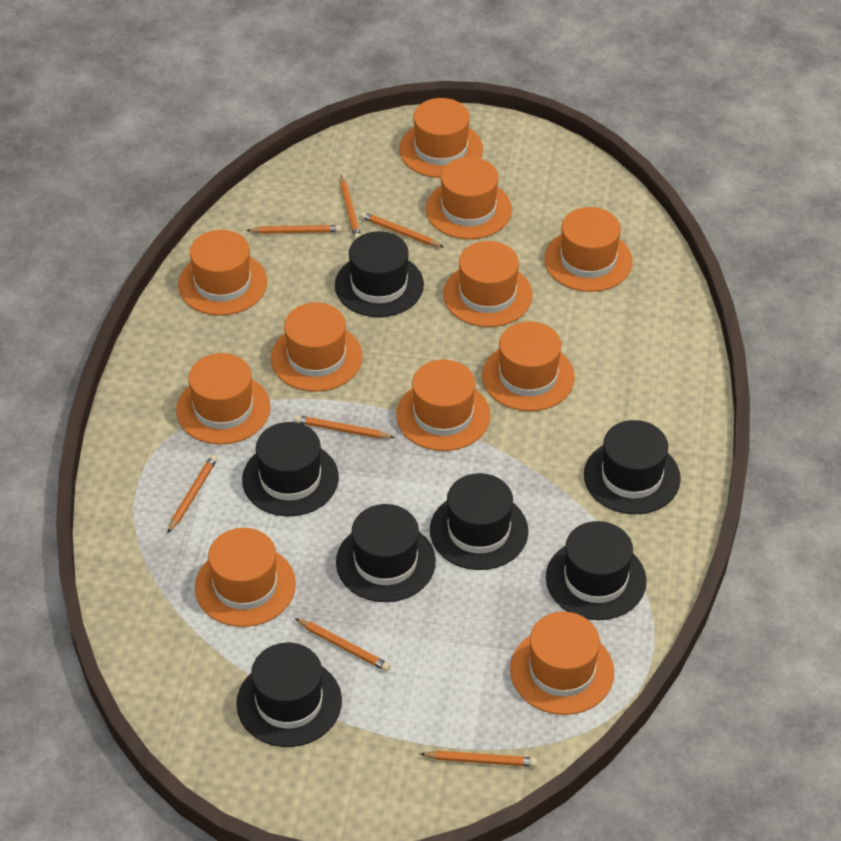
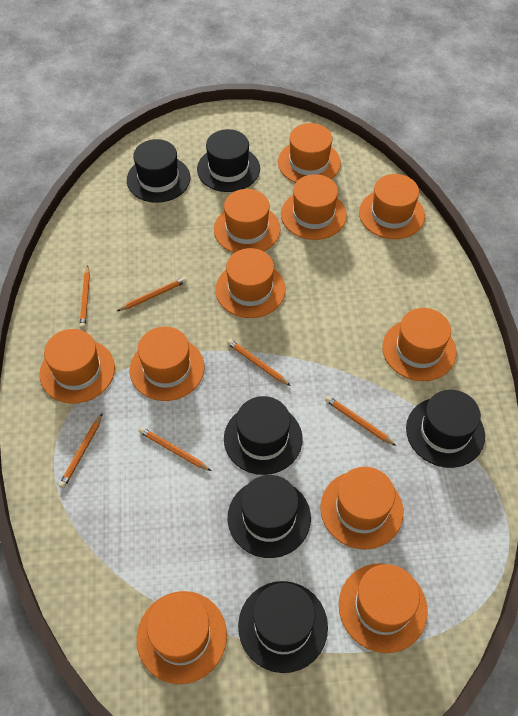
black hat: [236,643,342,747] [242,422,339,517] [335,231,424,317] [336,504,436,602] [430,473,528,570] [546,521,647,620] [584,420,681,514] = 7 -> [127,139,191,203] [197,129,260,192] [224,396,303,475] [228,475,311,558] [238,581,328,673] [406,390,485,468] = 6
orange pencil: [168,454,218,533] [246,225,341,234] [294,415,395,439] [295,618,390,671] [340,175,361,240] [360,212,443,247] [420,751,537,767] = 7 -> [59,414,102,488] [79,266,90,329] [117,277,187,311] [139,427,211,471] [227,339,291,386] [325,396,396,446] = 6

